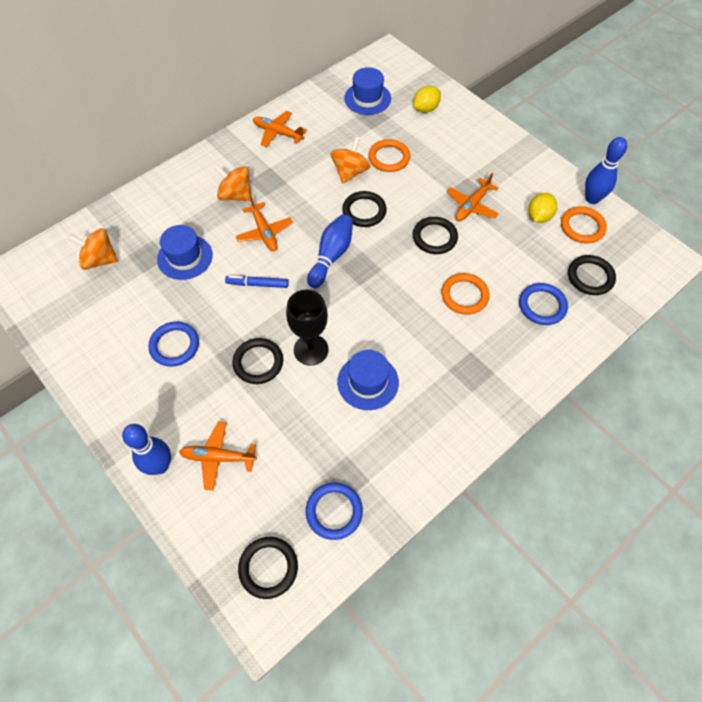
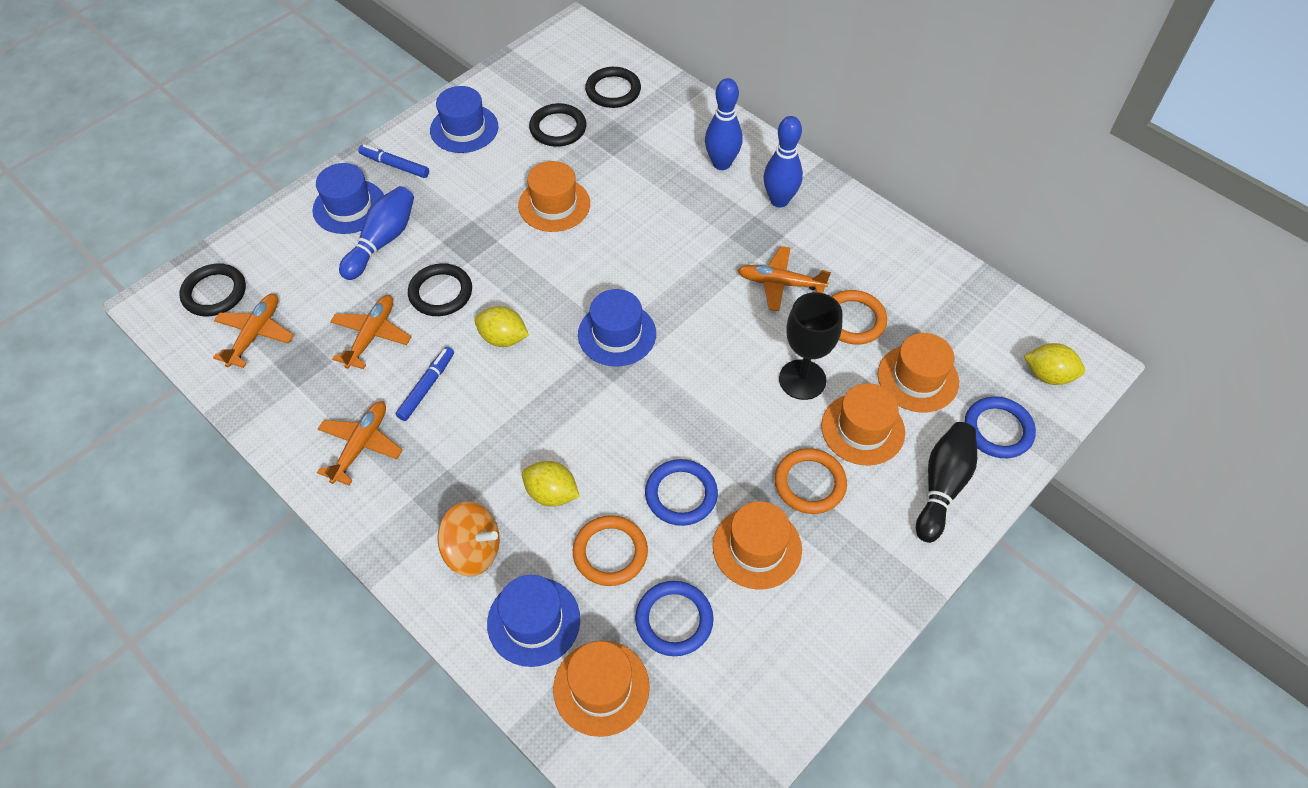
black bowling pin: none = 0 -> [916,422,977,543] = 1
black ring: [232,338,283,384] [238,537,298,599] [342,191,387,227] [413,217,458,254] [568,255,616,295] = 5 -> [179,264,246,316] [408,263,472,316] [529,103,586,147] [585,67,641,108] = 4
blue hat: [157,225,213,280] [337,350,399,410] [344,67,391,115] = 3 -> [312,163,384,234] [430,86,498,153] [487,575,580,667] [578,289,656,366] = 4
blue marker: [225,276,289,288] = 1 -> [358,144,429,178] [396,347,454,421] = 2
orange hat: none = 0 -> [518,161,590,232] [553,641,650,737] [713,501,802,590] [821,383,905,465] [878,333,959,412] = 5
orange spinning top: [68,228,118,270] [214,165,251,201] [330,137,370,183] = 3 -> [437,501,500,577] = 1
yellow lemon: [413,86,441,113] [528,193,557,223] = 2 -> [475,306,529,347] [522,461,580,507] [1024,343,1085,385] = 3

